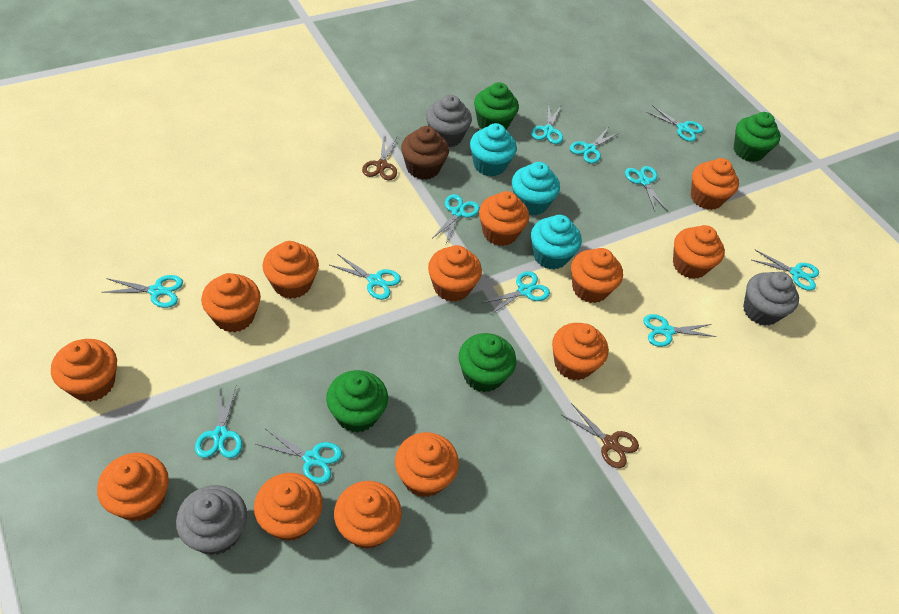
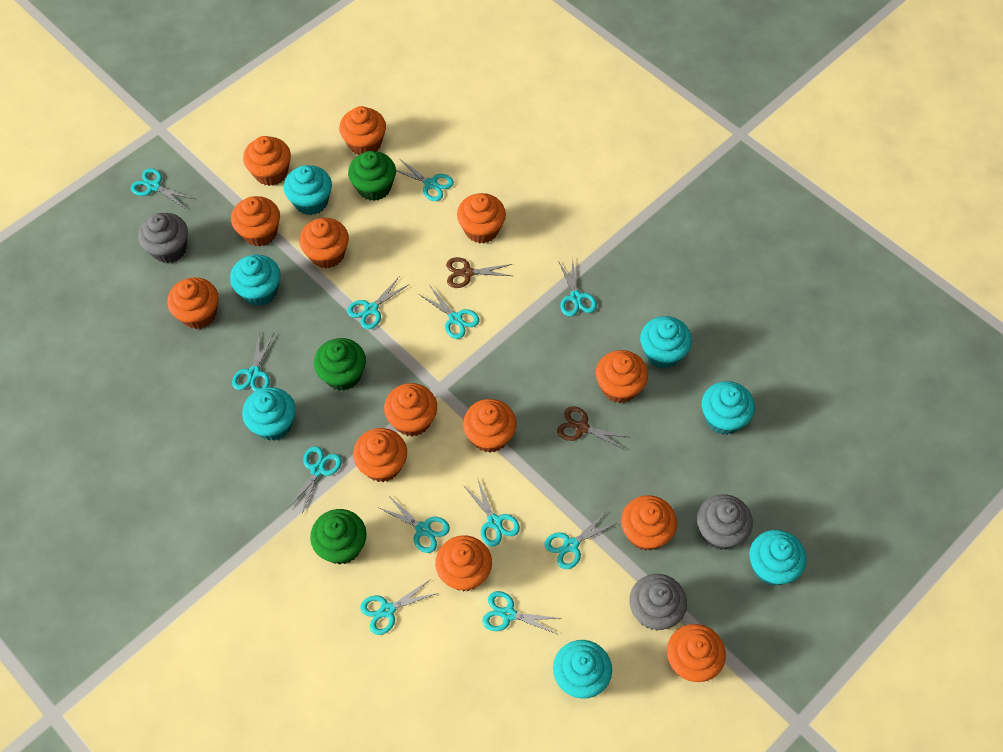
brown cupcake: [401,126,449,180] = 1 -> none = 0
green cupcake: [326,370,388,433] [459,333,516,392] [474,82,519,130] [734,112,780,162] = 4 -> [310,509,367,564] [314,338,366,391] [348,151,396,201] = 3
turquoise cupcake: [470,123,517,177] [512,162,560,215] [531,215,582,269] = 3 -> [230,254,281,306] [242,387,296,441] [284,165,332,215] [553,640,612,699] [640,316,692,368] [702,381,755,435] [749,530,806,586] = 7

